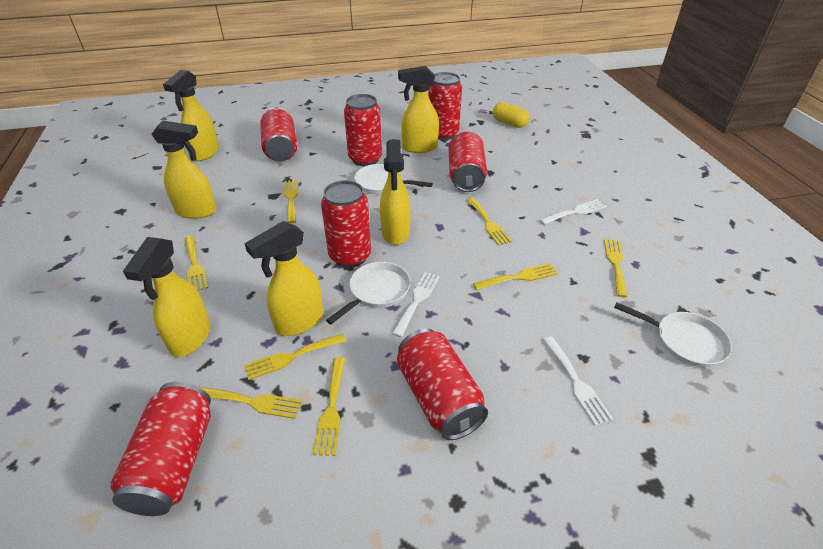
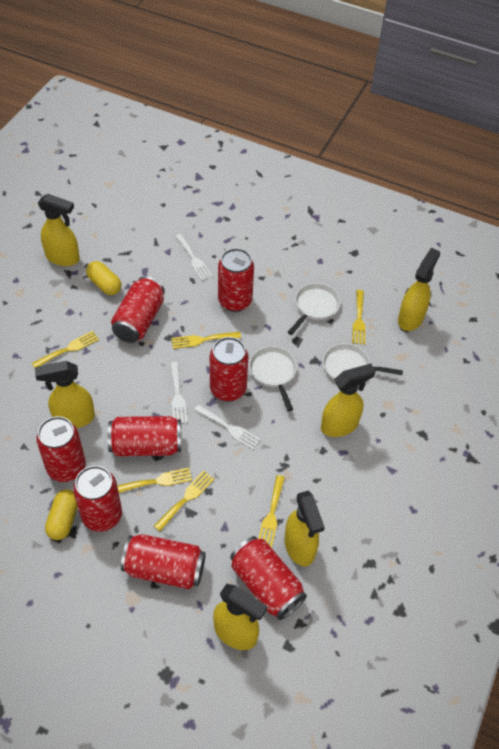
red can: [110,382,211,516] [260,107,297,161] [321,180,371,268] [344,94,382,166] [397,329,488,440] [428,72,462,140] [449,132,487,192] = 7 -> [36,416,86,482] [73,466,122,532] [107,416,181,456] [111,276,165,343] [121,534,206,589] [210,337,248,401] [218,248,254,312] [230,536,307,620] = 8
yellow capsule: [493,102,530,128] = 1 -> [45,490,78,540] [86,261,121,295] = 2
yellow fork: [184,236,208,291] [199,387,302,419] [244,334,346,380] [284,180,298,223] [313,357,345,456] [467,197,512,246] [473,263,558,290] [604,239,627,297] = 8 -> [31,331,99,368] [117,468,192,493] [154,471,214,531] [171,332,241,349] [258,475,285,548] [352,290,366,345] = 6

